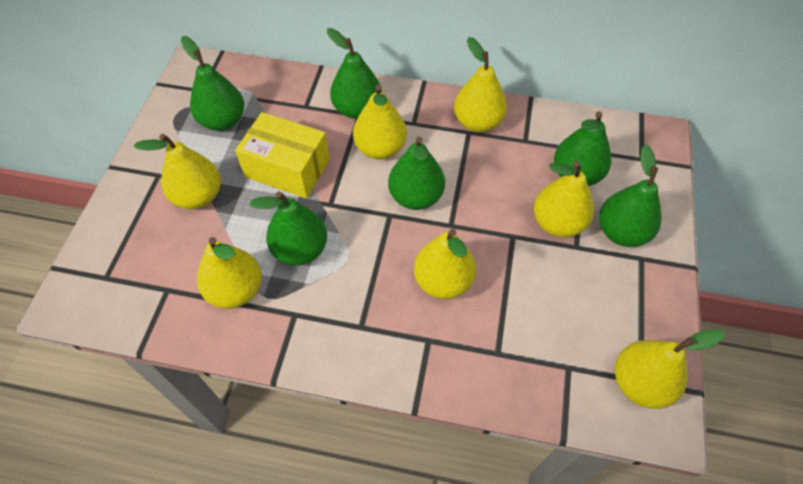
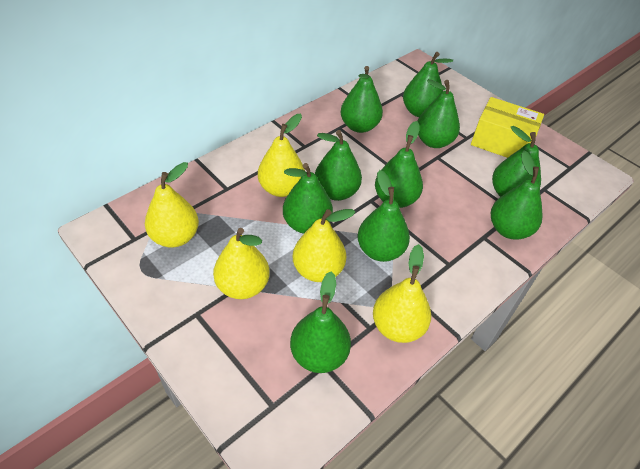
green pear: [181,36,244,131] [249,191,327,266] [327,28,382,119] [388,136,445,210] [554,111,611,186] [599,144,662,247] = 6 -> [283,163,333,234] [290,271,351,373] [315,130,362,201] [341,66,383,133] [357,170,410,262] [375,121,423,208] [403,52,453,117] [417,79,460,148] [491,151,543,239] [492,126,541,197] = 10
yellow pear: [134,134,221,209] [197,237,262,309] [353,84,407,159] [414,229,476,299] [454,37,507,132] [534,161,594,237] [615,329,725,409] = 7 -> [145,162,199,248] [213,228,270,299] [258,114,305,197] [293,209,355,282] [373,244,431,343] = 5

